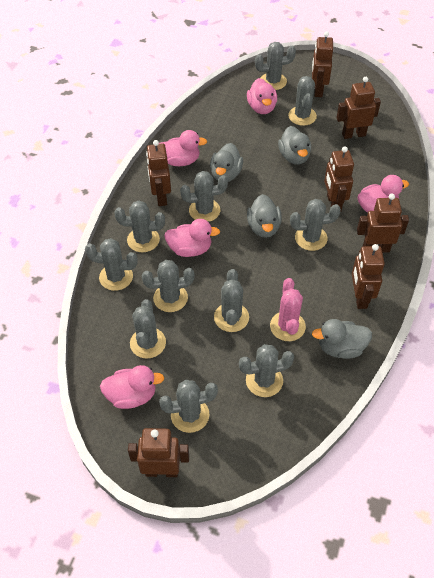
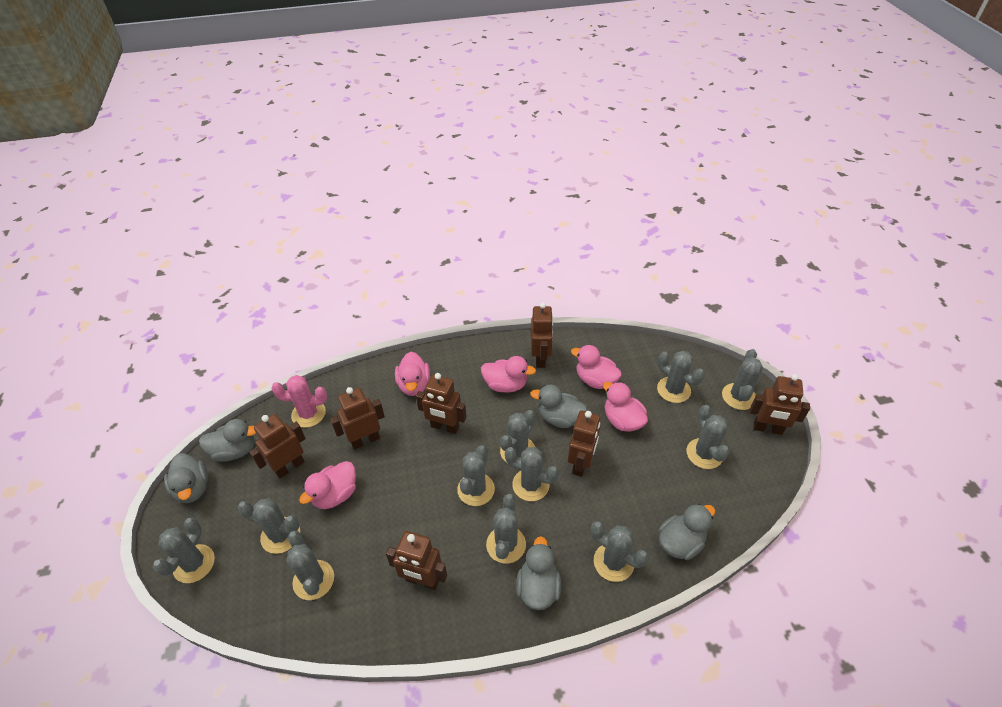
grey duck: [210,143,243,182] [247,194,282,238] [278,126,311,165] [312,319,372,359] = 4 -> [164,453,208,503] [199,419,256,462] [516,536,561,610] [531,384,587,428] [658,504,715,560] = 5

